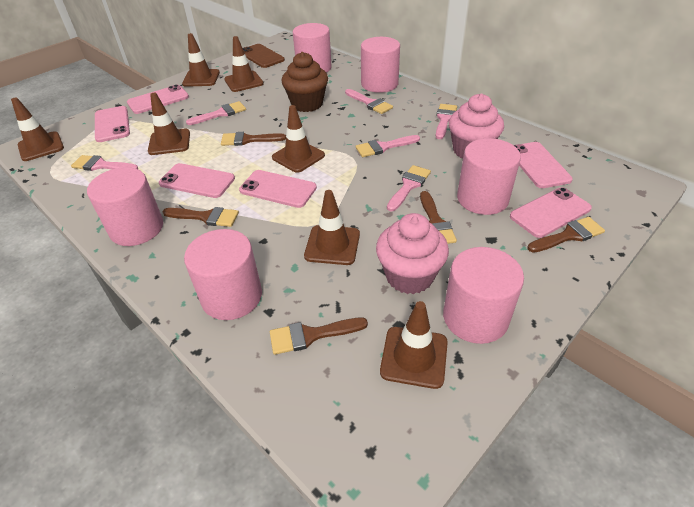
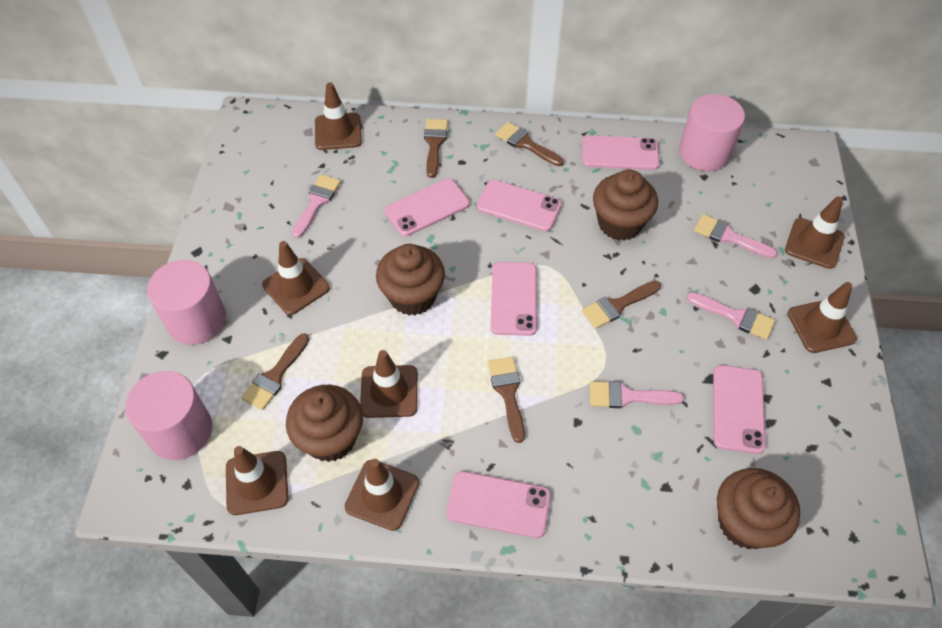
brown cupcake: [282,52,328,112] = 1 -> [286,385,363,462] [376,244,445,316] [593,170,658,241] [717,468,800,549] = 4
brown phone: [243,44,285,68] = 1 -> none = 0
pink brush: [71,155,138,171] [186,101,246,125] [345,89,393,114] [355,135,420,157] [387,165,431,211] [435,104,457,139] = 6 -> [292,174,341,238] [590,381,684,408] [686,292,775,340] [694,214,777,258] = 4
pink cupcake: [376,213,449,294] [449,94,504,158] = 2 -> none = 0
pink cylinder: [87,167,163,246] [184,229,262,320] [293,23,332,73] [361,37,400,93] [443,247,524,344] [457,138,521,215] = 6 -> [125,371,212,460] [147,260,226,345] [679,94,745,171] = 3

